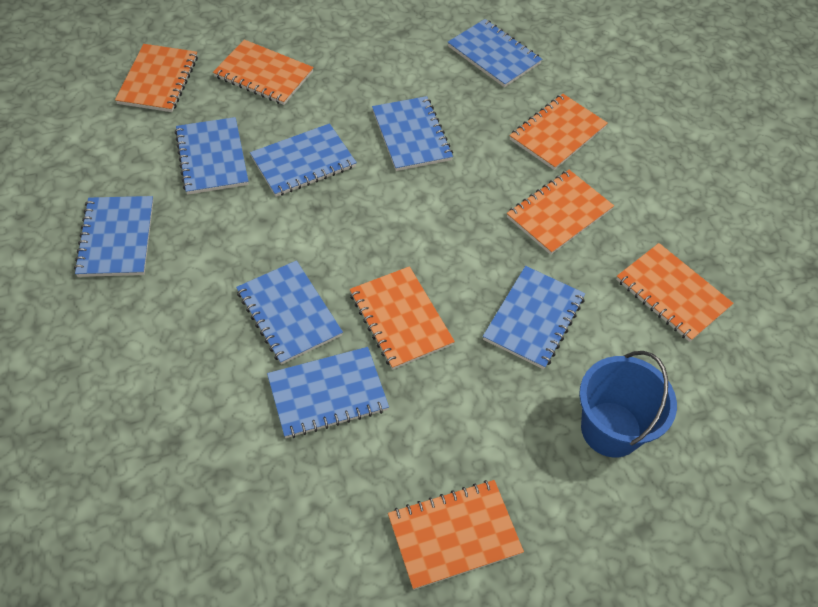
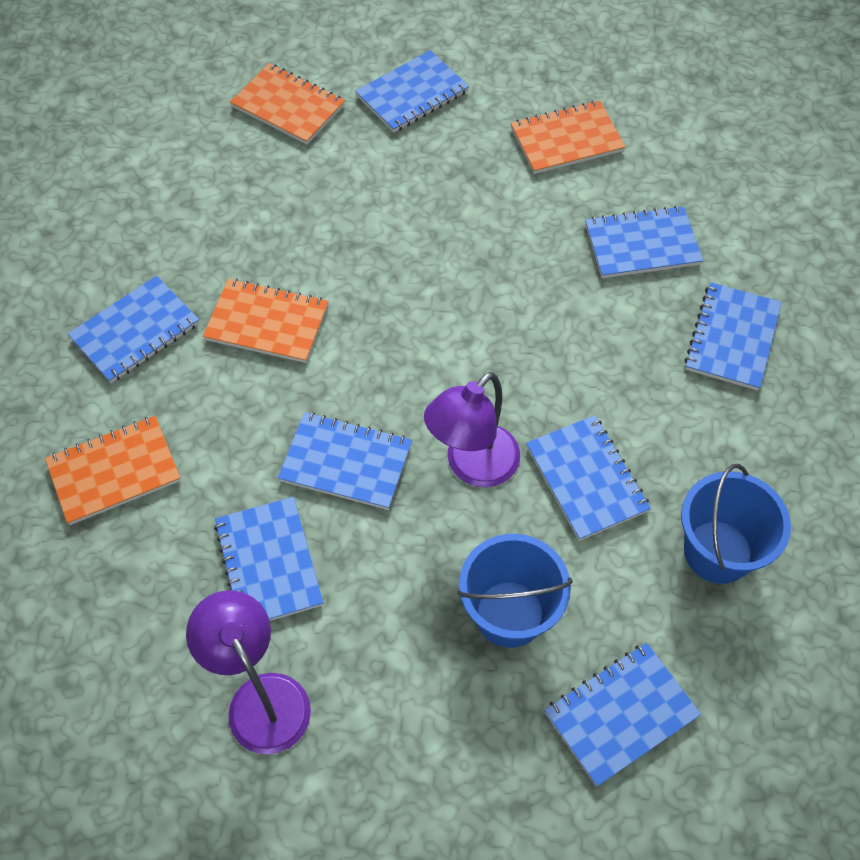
blue bucket: [579,351,677,457] = 1 -> [457,534,573,648] [681,464,791,584] = 2
orange notebook: [115,44,198,112] [213,39,314,105] [350,266,455,370] [388,480,524,590] [507,170,614,255] [510,94,608,170] [616,243,733,342] = 7 -> [45,416,181,525] [203,278,329,363] [230,63,345,144] [511,101,626,174] = 4
purple lamp: none = 0 -> [186,590,311,755] [424,372,520,487] = 2

